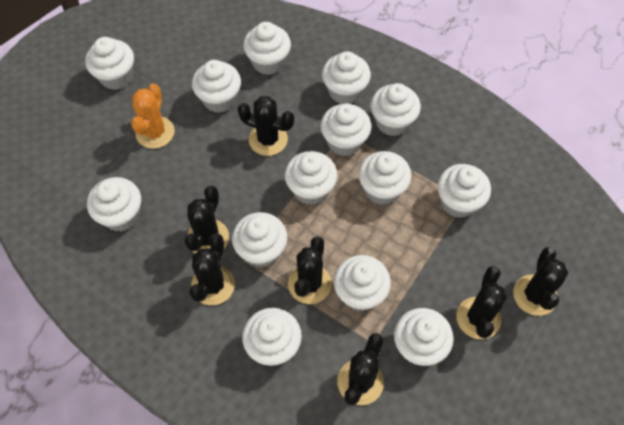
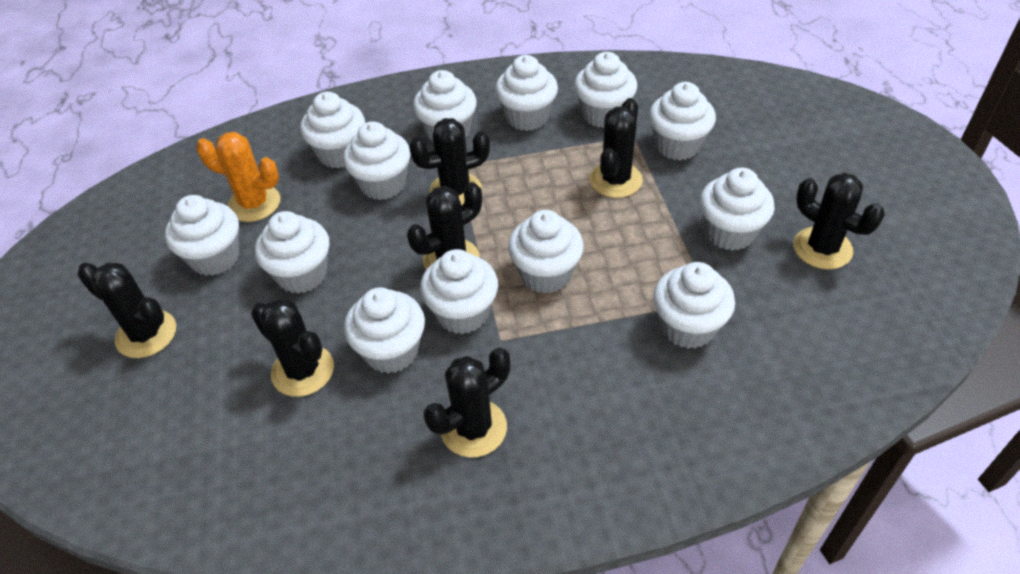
white cupcake: [85,37,134,90] [87,177,141,232] [192,60,241,113] [232,212,287,267] [242,308,302,366] [243,22,291,75] [285,151,338,205] [320,103,371,156] [322,51,371,104] [334,255,391,311] [358,151,411,205] [371,83,421,136] [394,308,454,366] [437,164,491,218] = 14 -> [165,195,239,276] [255,211,329,293] [300,92,365,168] [343,121,410,200] [344,287,425,374] [413,70,477,142] [420,249,498,334] [495,55,558,131] [508,210,584,293] [574,52,637,128] [649,82,716,160] [653,262,735,349] [700,168,775,251] = 13

